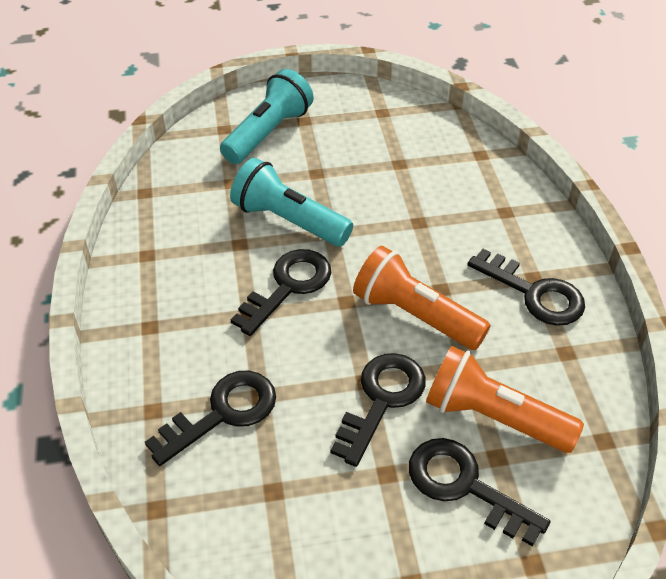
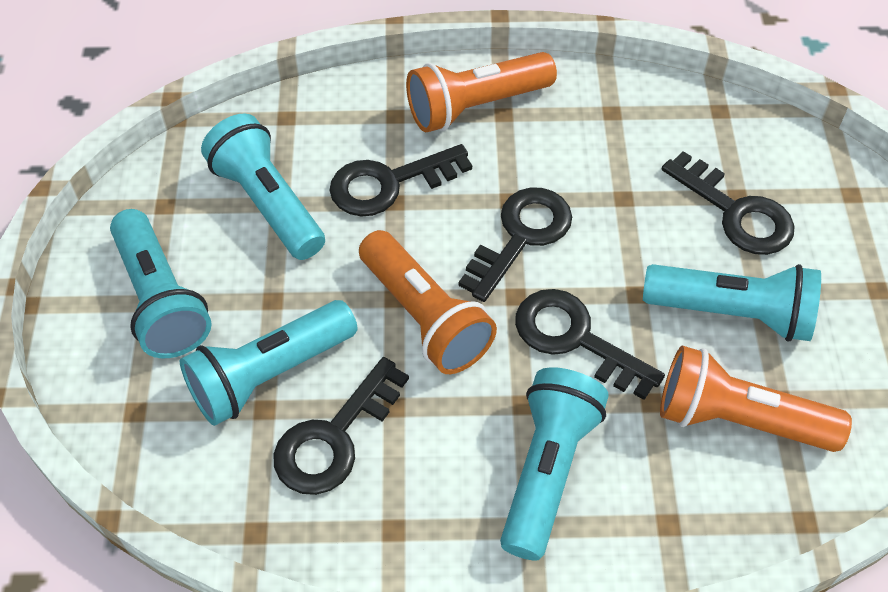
orange flashlight: [353,246,491,350] [426,346,584,453] = 2 -> [359,230,497,374] [406,52,557,132] [660,346,852,452] = 3
turquoise flashlight: [220,69,314,164] [230,158,353,247] = 2 -> [110,209,212,358] [180,300,357,426] [201,114,325,260] [500,367,608,561] [643,264,821,341] = 5

